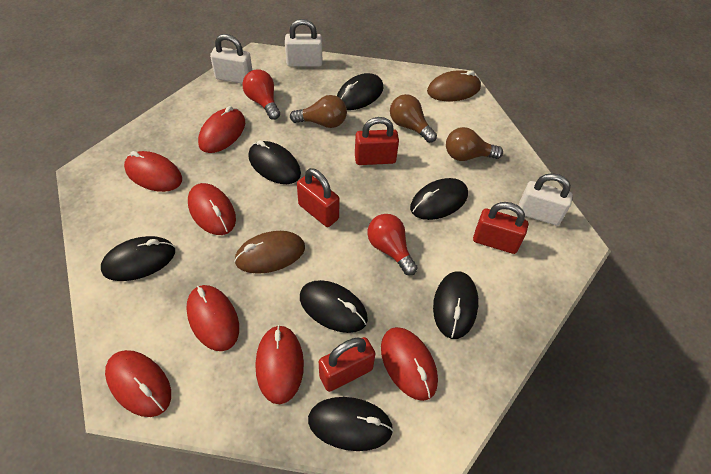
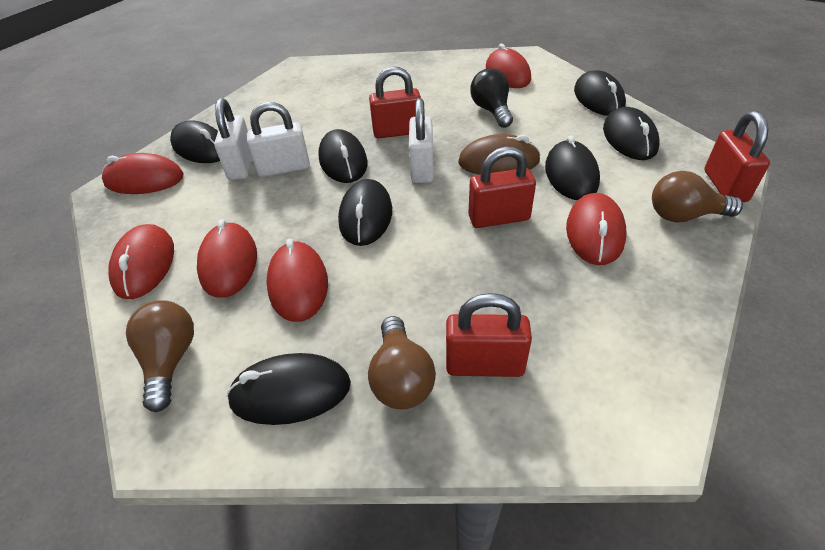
black light bulb: none = 0 -> [470,68,513,128] = 1
brown mouse: [234,231,305,274] [427,70,481,101] = 2 -> [458,134,541,175] = 1
red light bulb: [242,69,280,120] [367,214,418,276] = 2 -> none = 0
red mouse: [105,350,171,417] [124,151,182,192] [186,285,239,351] [188,183,236,235] [198,106,245,153] [255,325,304,404] [381,327,438,401] = 7 -> [102,153,184,194] [108,224,174,299] [197,219,257,298] [266,239,328,322] [486,44,531,88] [566,193,626,265] = 6

